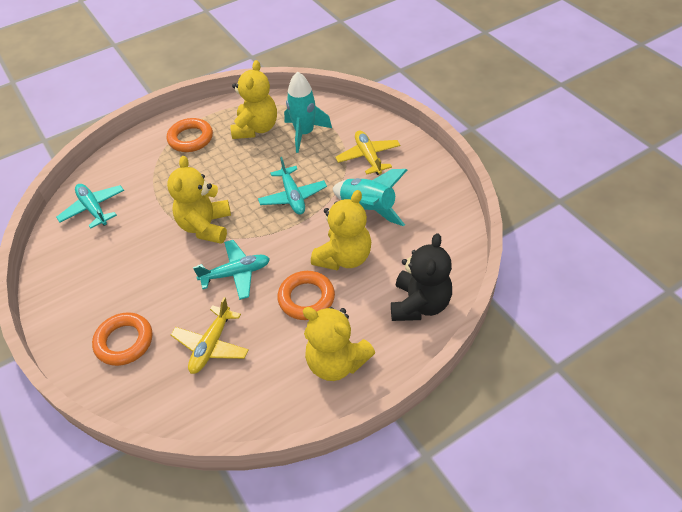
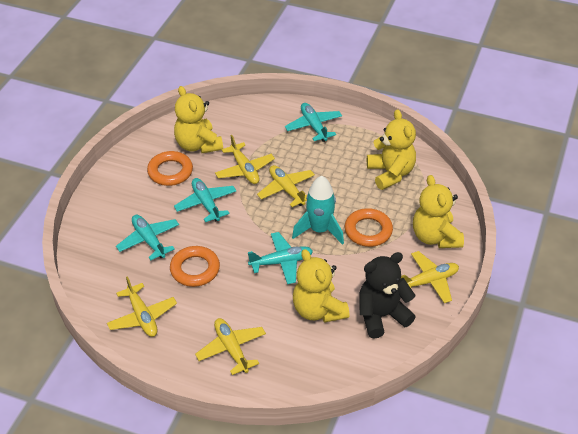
turquoise plane: [56,184,124,229] [193,240,270,300] [258,157,327,215] = 3 -> [116,215,179,260] [174,178,236,222] [248,232,313,284] [285,103,342,142] = 4
turquoise rocket: [284,71,332,153] [332,169,407,226] = 2 -> [292,176,344,245] = 1
yellow plane: [171,297,249,374] [335,130,400,175] = 2 -> [107,276,177,337] [195,318,266,375] [215,135,275,184] [257,165,315,207] [401,251,459,303] = 5

